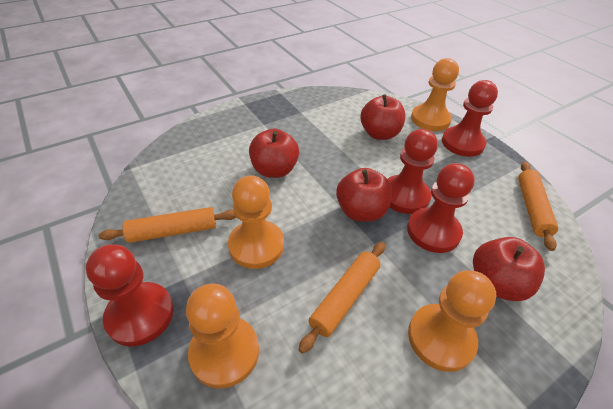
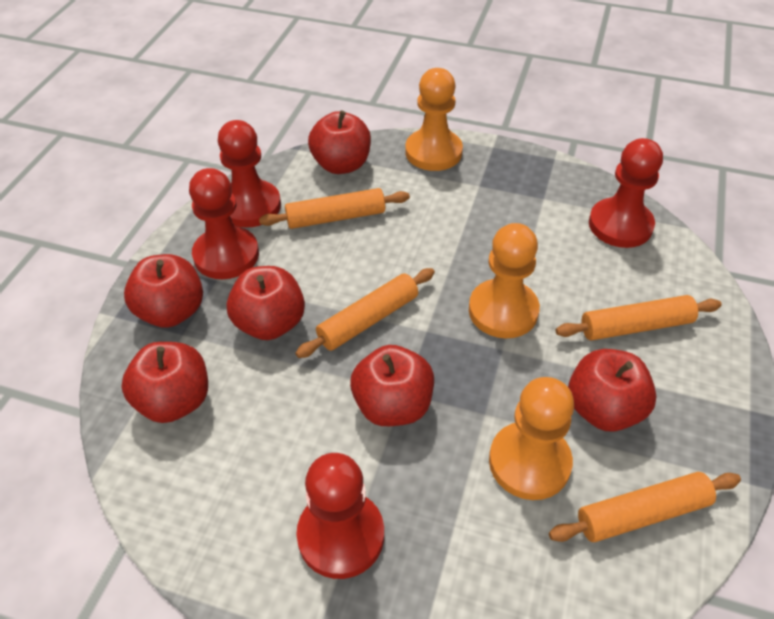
orange pawn: [186,284,259,388] [228,175,284,269] [408,270,496,372] [411,58,459,131] = 4 -> [405,68,463,171] [469,223,540,338] [489,377,574,500] = 3
orange rolling pin: [99,207,236,243] [298,242,385,354] [518,161,558,251] = 3 -> [259,188,410,229] [296,268,435,358] [549,472,741,542] [556,295,722,340] = 4
red apple: [249,129,299,178] [336,168,392,221] [360,94,405,140] [473,237,545,301] = 4 -> [121,342,208,423] [124,254,203,328] [227,266,305,340] [308,111,371,174] [350,345,434,426] [568,349,657,432] = 6

